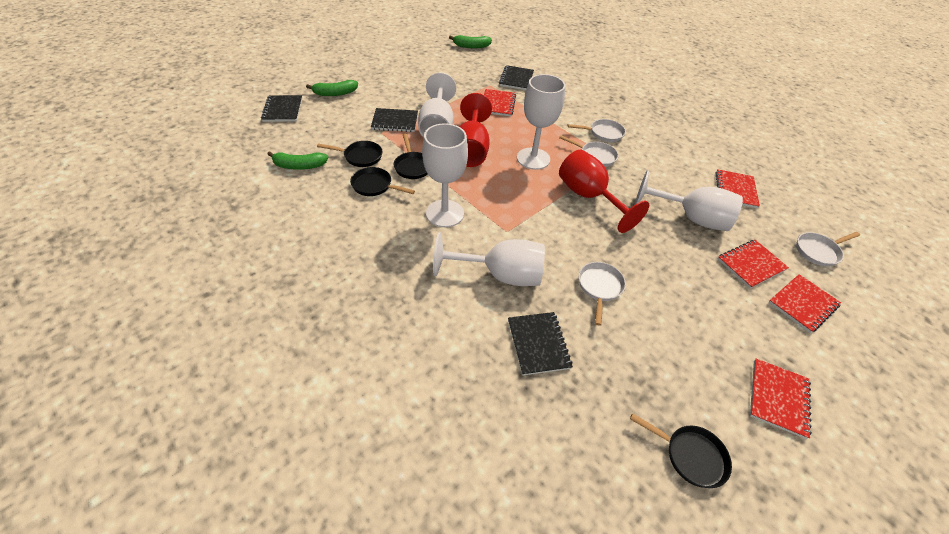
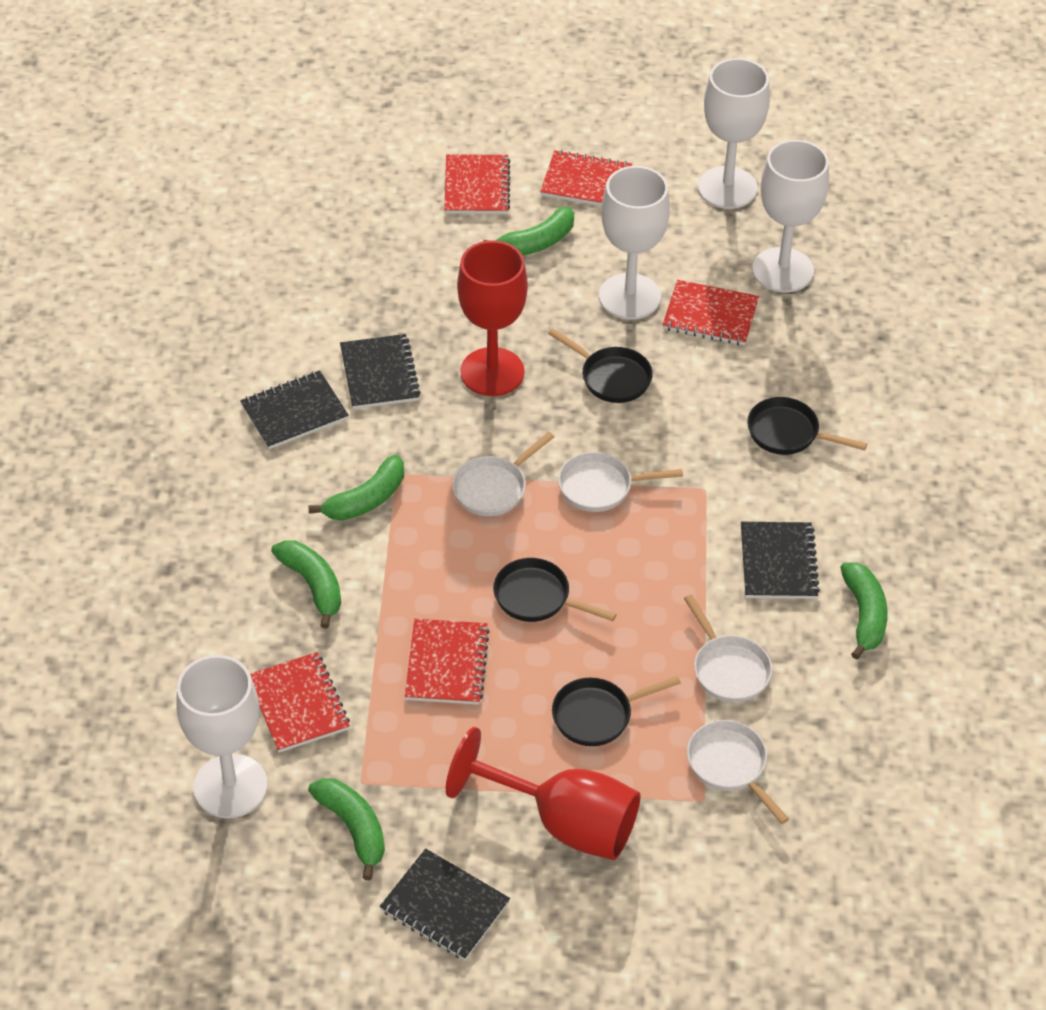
green banana: [267,151,329,170] [306,80,358,96] [449,35,492,48] = 3 -> [271,540,341,629] [308,778,385,881] [309,455,404,521] [483,206,574,256] [840,562,888,660] = 5
white goblet: [418,72,456,138] [422,123,468,227] [433,232,545,286] [517,74,565,170] [635,170,743,231] = 5 -> [176,655,268,818] [599,166,670,319] [698,58,770,209] [752,140,829,293] = 4

